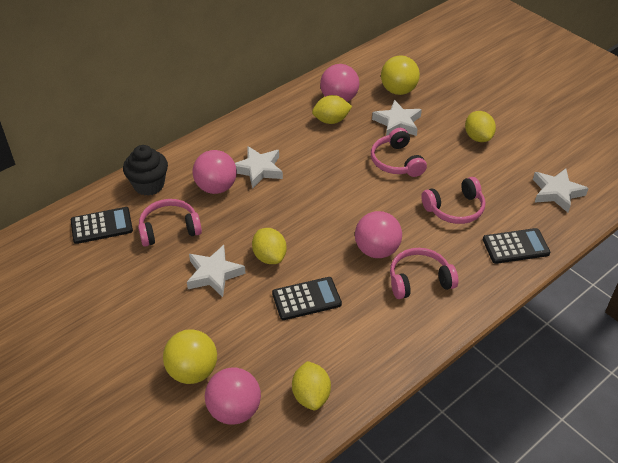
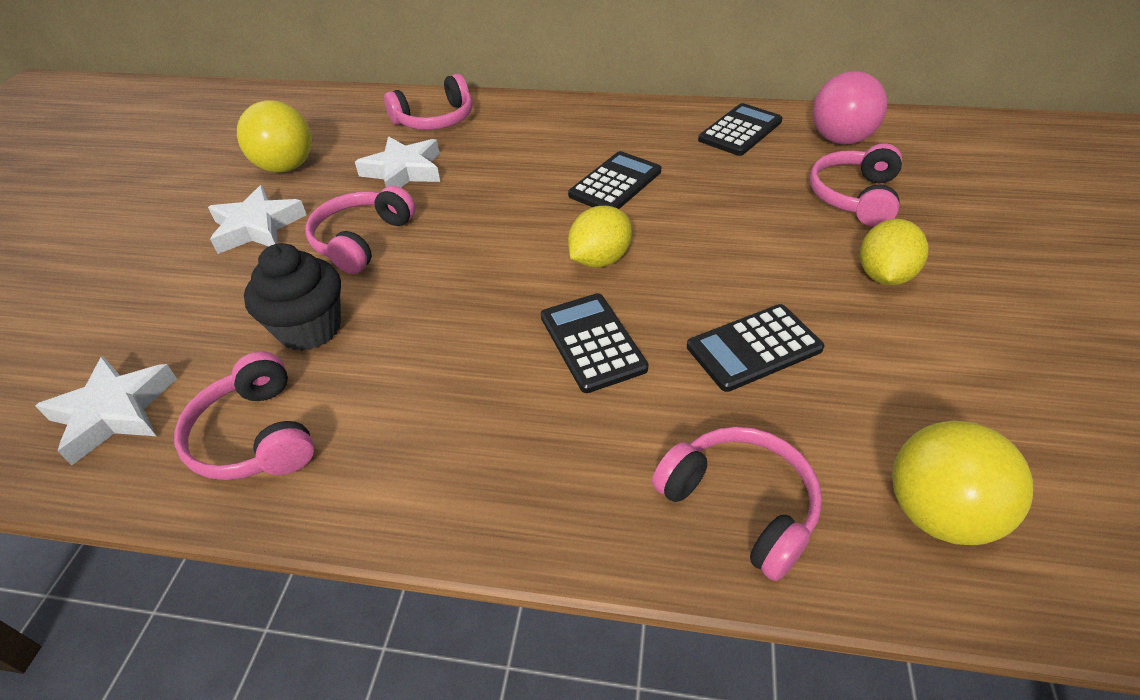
black calculator: [71,207,133,244] [272,277,342,320] [483,228,550,264] = 3 -> [541,293,649,393] [568,151,661,209] [687,304,824,392] [698,103,783,156] = 4
pink ball: [193,150,237,194] [205,368,261,425] [320,64,359,102] [355,211,402,258] = 4 -> [813,71,887,145] = 1
pink headphones: [138,199,202,247] [371,128,427,177] [390,248,458,299] [421,177,486,224] = 4 -> [174,351,314,480] [306,186,416,274] [384,74,473,130] [652,427,822,581] [810,143,902,227] = 5
white star: [187,245,246,297] [235,146,283,189] [372,100,422,136] [533,169,589,212] = 4 -> [35,356,177,465] [208,185,307,254] [355,136,440,188] = 3
yellow lemon: [252,228,287,264] [292,361,331,410] [312,95,352,124] [465,111,496,142] = 4 -> [568,206,632,268] [860,219,928,285] = 2

